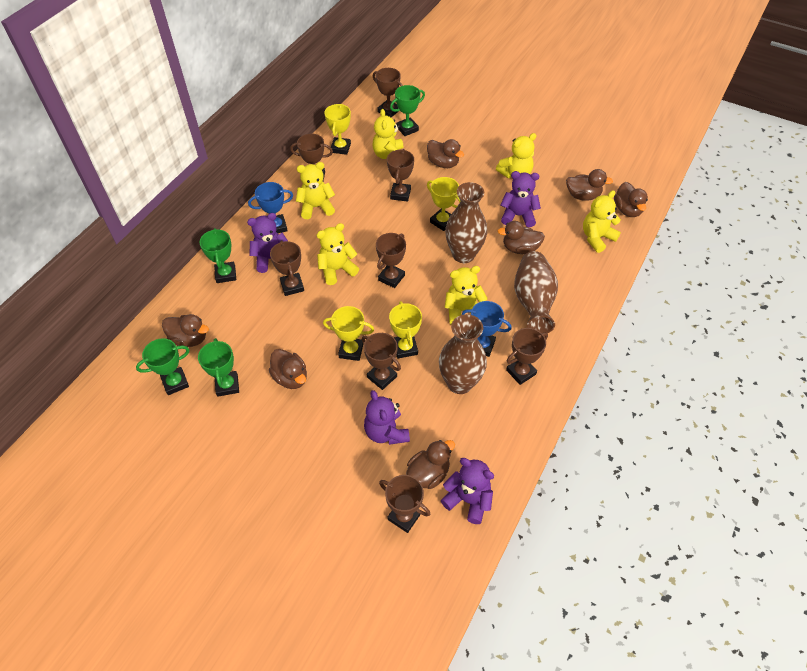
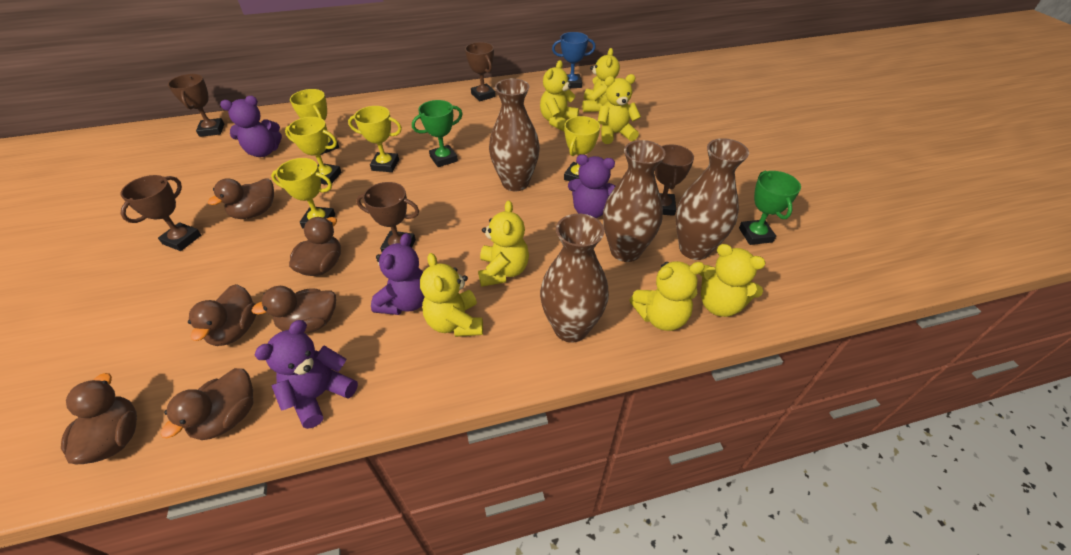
blue trophy: [248,182,293,233] [462,301,512,357] = 2 -> [552,32,596,88] = 1
brown duck: [162,314,209,347] [269,349,307,389] [406,440,455,489] [427,139,464,168] [497,221,545,254] [566,169,613,201] [614,182,648,217] = 7 -> [61,373,137,464] [161,368,253,440] [188,284,256,346] [208,178,274,219] [251,286,336,333] [289,217,341,276] = 6
brown trophy: [270,240,304,296] [290,134,333,181] [362,333,401,390] [372,68,403,117] [376,233,406,288] [379,475,430,533] [387,149,414,202] [506,328,548,385] = 8 -> [120,175,201,251] [168,74,224,137] [356,182,419,252] [465,42,496,101] [655,145,694,216] = 5
brown vase: [439,314,487,394] [445,182,487,263] [514,251,558,333] = 3 -> [489,79,540,191] [540,214,609,343] [603,140,666,262] [676,138,749,260] = 4
green trophy: [136,338,190,395] [198,338,239,397] [200,228,236,283] [390,85,425,136] = 4 -> [412,100,463,167] [739,171,801,245] = 2
yellow teddy bear: [296,162,335,219] [317,223,359,285] [372,109,404,159] [445,266,488,325] [496,133,536,178] [583,190,621,253] = 6 -> [420,253,483,337] [478,200,529,287] [540,60,579,131] [582,48,620,112] [598,74,641,144] [629,261,705,331] [700,244,766,317] = 7
yellow trophy: [323,306,374,361] [324,104,351,155] [389,301,422,358] [427,177,460,231] = 4 -> [271,158,335,229] [285,117,341,185] [290,89,339,155] [348,106,402,172] [564,116,600,181] = 5

